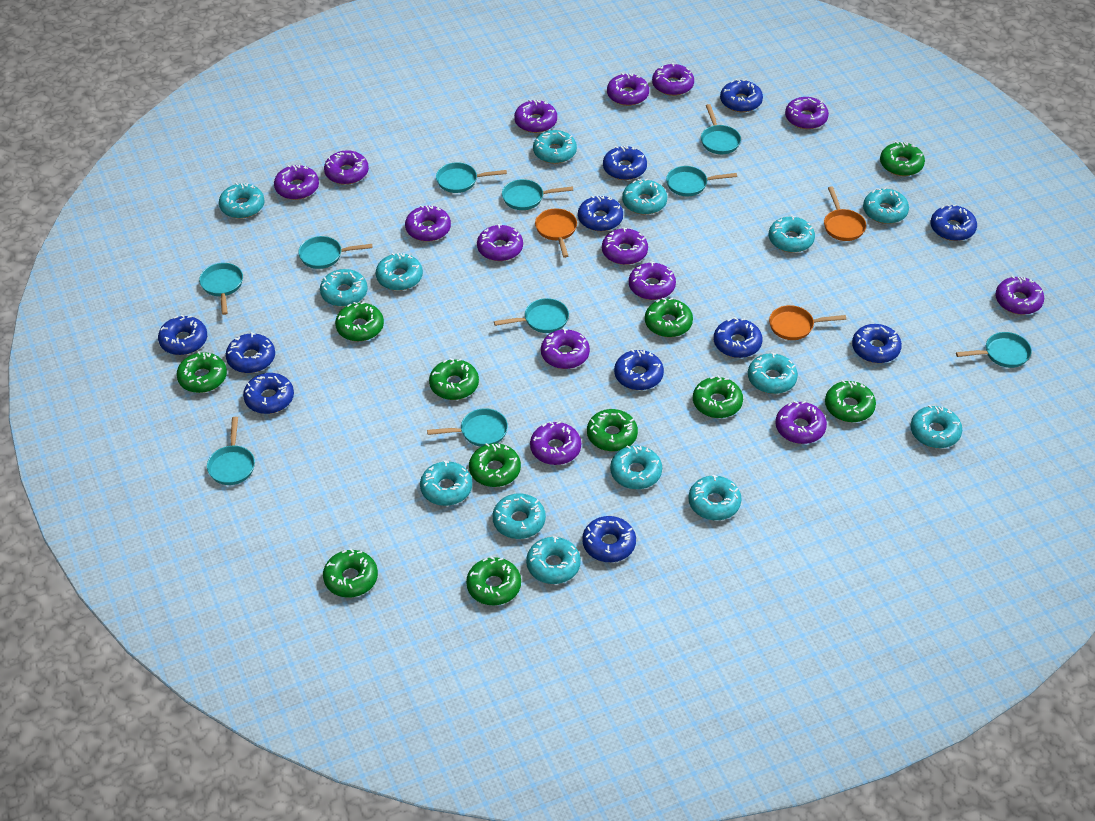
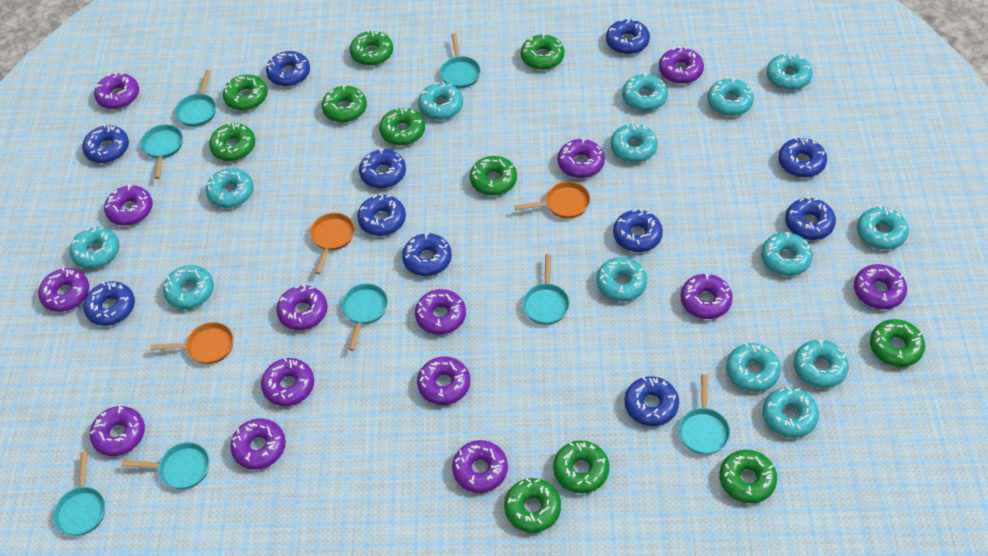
turquoise pan: [199,263,243,315] [207,417,255,485] [298,236,372,269] [427,408,508,447] [436,162,507,193] [494,298,569,333] [502,179,573,210] [666,166,737,196] [701,104,741,154] [956,332,1032,368] = 10 -> [53,452,105,536] [121,442,209,489] [141,124,183,179] [175,70,216,127] [341,284,388,351] [440,33,481,88] [522,254,570,325] [679,374,730,455] = 8

